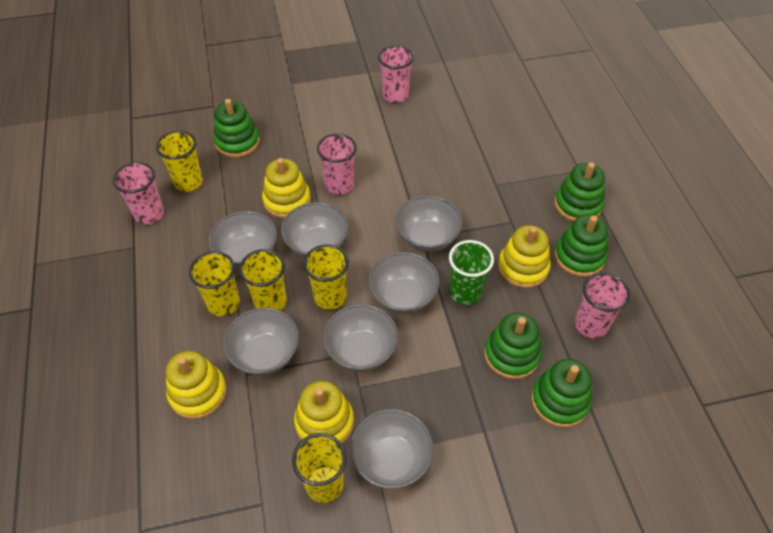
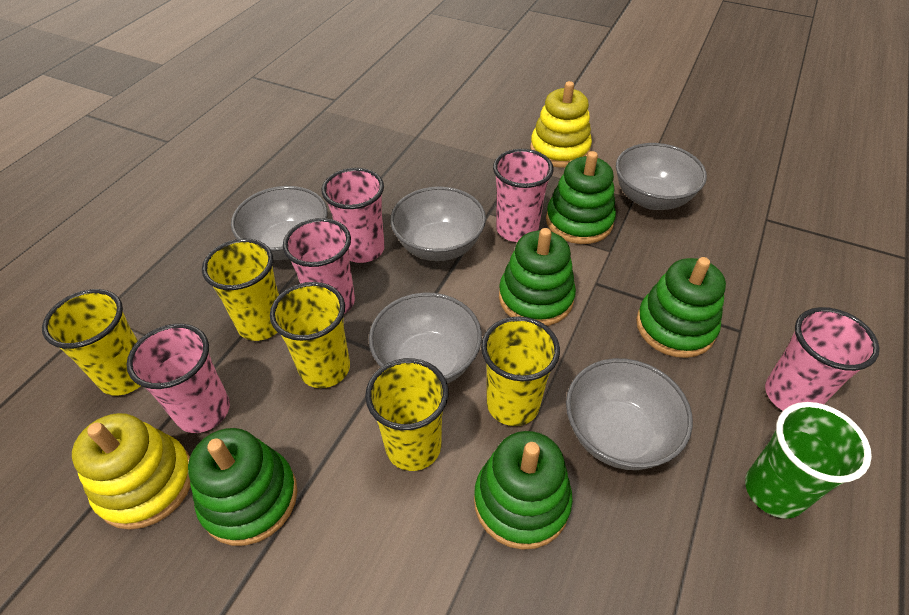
grey bowl: [208,211,277,269] [223,308,299,376] [281,202,348,258] [323,304,398,372] [350,409,433,489] [368,252,439,314] [396,196,462,252] = 7 -> [231,186,328,260] [369,293,482,384] [390,186,486,261] [566,358,693,470] [616,143,707,210] = 5
pink cup: [113,162,164,225] [317,133,357,195] [378,45,414,103] [575,272,630,338] = 4 -> [126,324,230,433] [283,218,355,314] [322,168,385,263] [493,149,554,242] [765,307,880,411] = 5
yellow stacking toy: [166,351,227,419] [262,158,311,218] [294,381,354,444] [498,225,551,288] = 4 -> [72,413,191,530] [530,81,592,168] = 2

